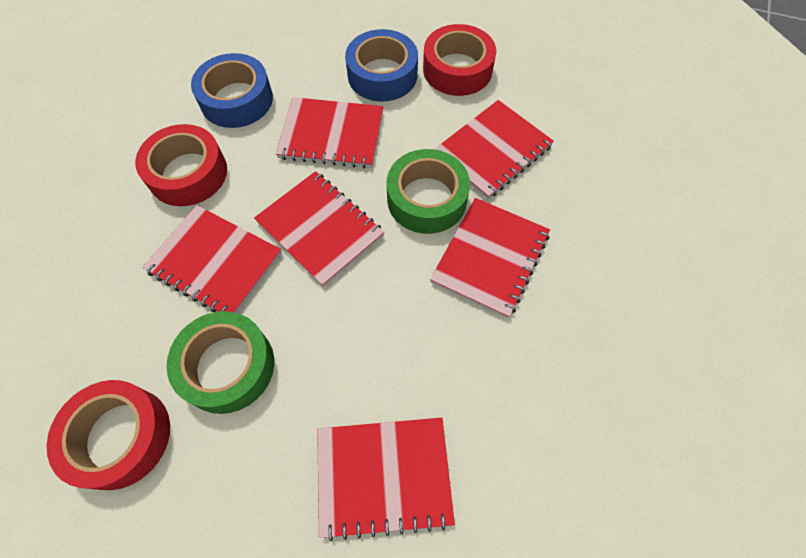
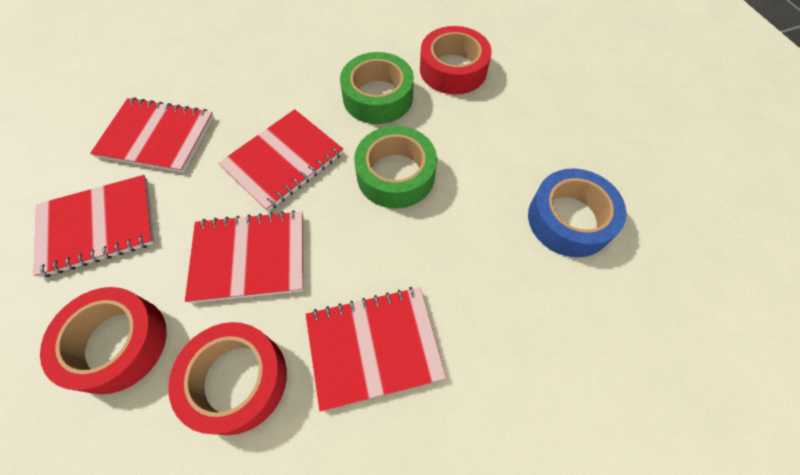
blue tape: [191,53,273,128] [345,29,418,101] = 2 -> [528,169,627,258] = 1
red notebook: [142,205,282,313] [254,171,384,287] [276,97,383,169] [317,418,455,541] [430,198,550,318] [434,100,554,199] = 6 -> [33,175,154,278] [90,97,214,173] [185,210,304,303] [218,109,343,212] [305,287,446,411] = 5

